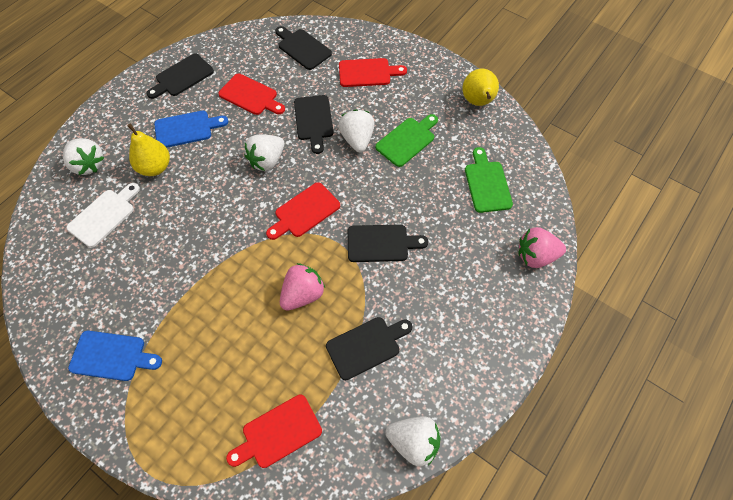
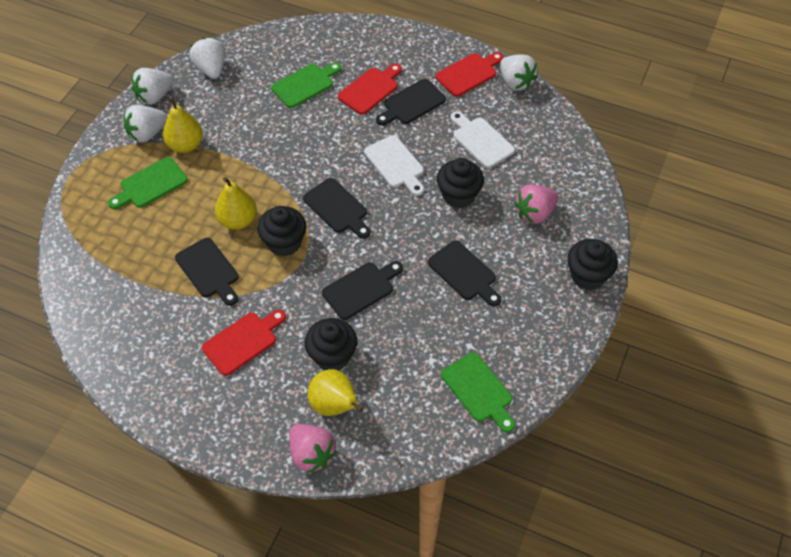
black cupcake: none = 0 -> [257,206,306,256] [305,318,357,371] [437,158,484,208] [567,239,618,290] = 4
blue cutting board: [68,331,162,381] [154,110,228,148] = 2 -> none = 0
green cutting board: [375,114,438,167] [465,147,513,213] = 2 -> [108,157,188,209] [271,62,342,108] [441,352,515,432] = 3
red cutting board: [218,74,285,115] [226,394,322,468] [266,182,340,240] [339,58,407,87] = 4 -> [202,310,286,376] [338,64,402,115] [436,52,504,97] = 3
white cutting board: [66,183,140,248] = 1 -> [364,135,424,196] [451,111,515,168] = 2
yellow pear: [127,124,170,176] [462,69,499,106] = 2 -> [163,97,203,153] [215,177,257,230] [307,369,363,416] = 3

